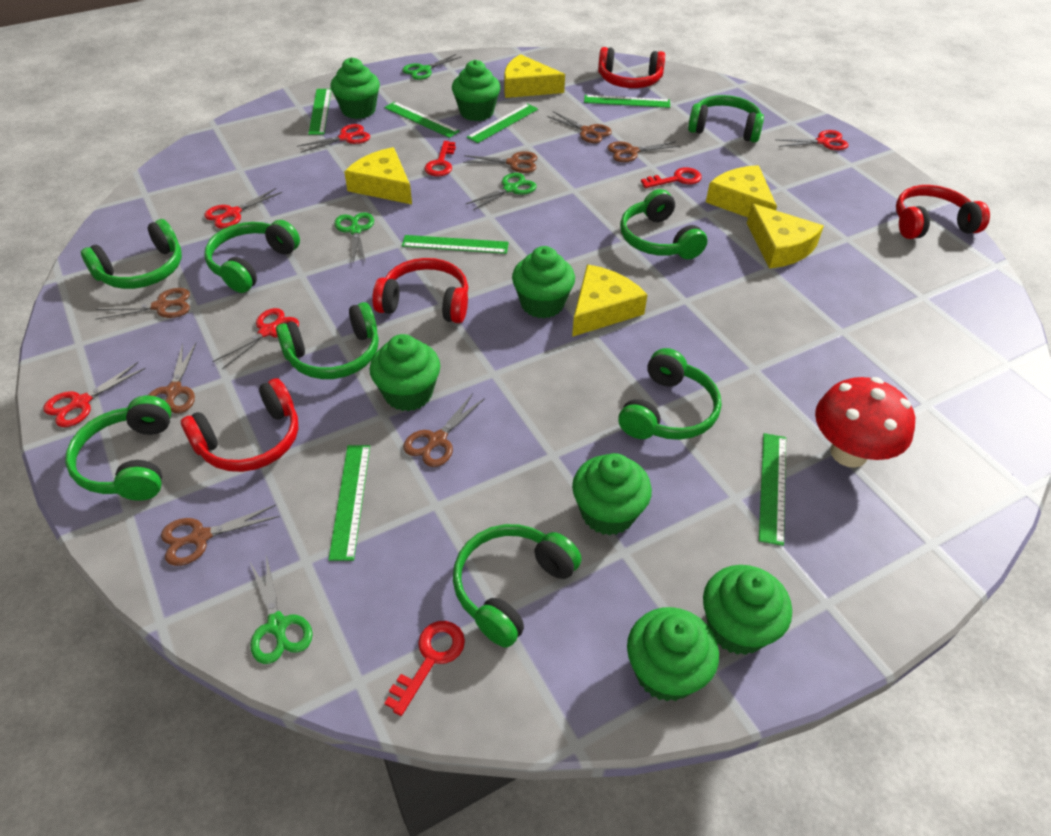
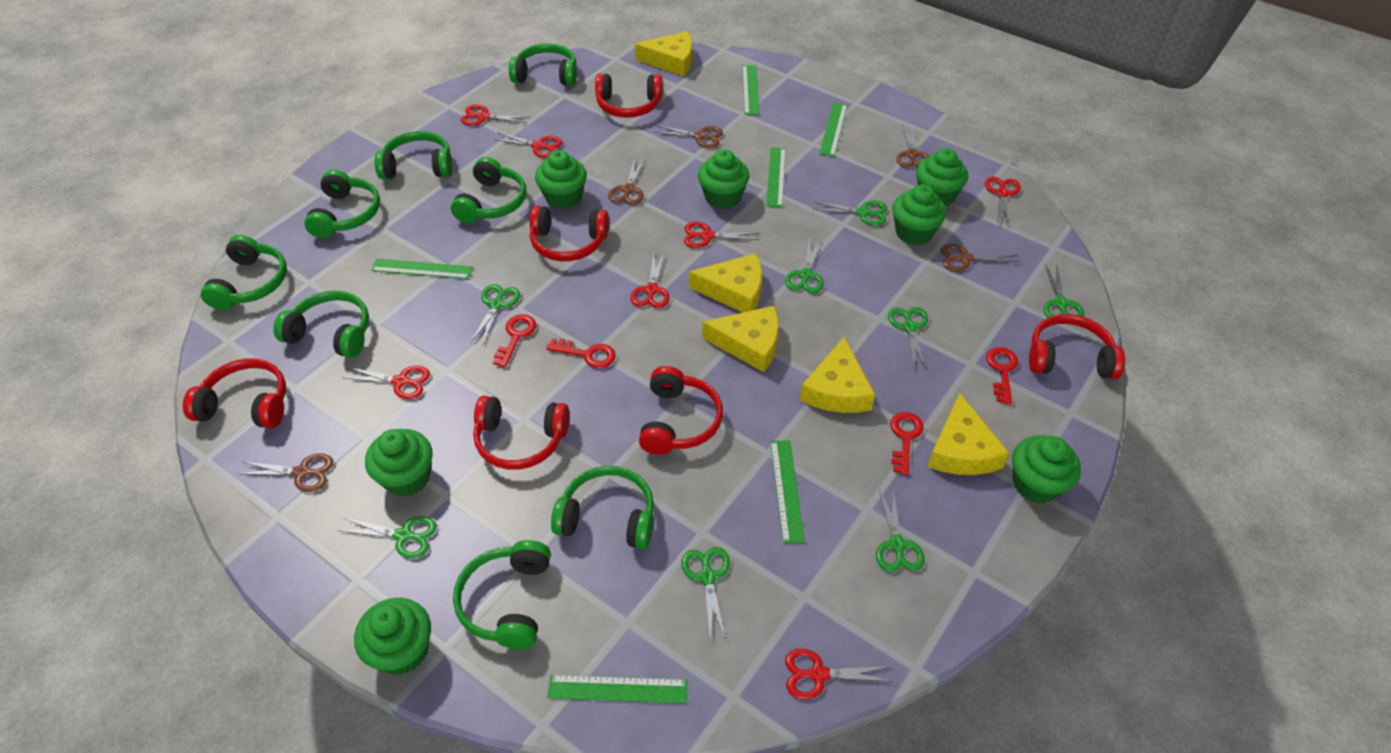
brown scissors: [95,288,190,320] [148,343,196,413] [161,505,280,566] [403,393,485,467] [463,151,537,173] [547,111,612,143] [608,141,680,162] = 7 -> [238,453,334,492] [608,158,645,205] [654,125,723,148] [897,126,929,168] [940,244,1019,271] = 5
green ruler: [308,89,331,135] [328,445,370,561] [384,102,460,138] [402,235,509,254] [467,104,538,143] [584,95,670,108] [759,433,786,546] = 7 -> [371,259,473,279] [547,675,688,703] [742,65,759,115] [766,147,786,207] [770,440,804,544] [819,103,847,157] = 6
green scissors: [250,555,313,664] [335,212,374,263] [402,54,462,80] [466,173,537,210] = 4 -> [337,516,437,559] [470,284,520,346] [681,547,730,640] [785,238,824,293] [812,201,887,226] [876,488,925,572] [888,307,928,370] [1044,264,1084,318] = 8
red headphones: [181,378,298,472] [372,258,468,323] [598,47,665,88] [896,185,990,239] = 4 -> [183,359,286,428] [473,396,570,470] [529,206,609,261] [595,74,663,118] [639,366,723,455] [1029,314,1125,379] = 6
red key: [385,621,465,716] [424,141,456,176] [641,167,702,188] = 3 -> [493,314,536,368] [546,338,616,368] [890,412,924,475] [986,347,1018,404] = 4
red mushroom: [815,377,915,468] = 1 -> none = 0
red scissors: [43,362,146,427] [204,188,282,228] [212,308,299,369] [297,124,370,153] [777,130,848,150] = 5 -> [343,366,430,399] [461,105,530,126] [493,133,562,158] [631,252,670,308] [684,222,760,248] [785,649,894,700] [985,177,1021,227] = 7

